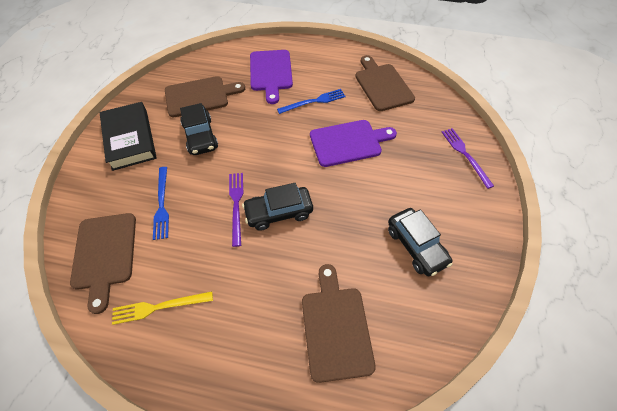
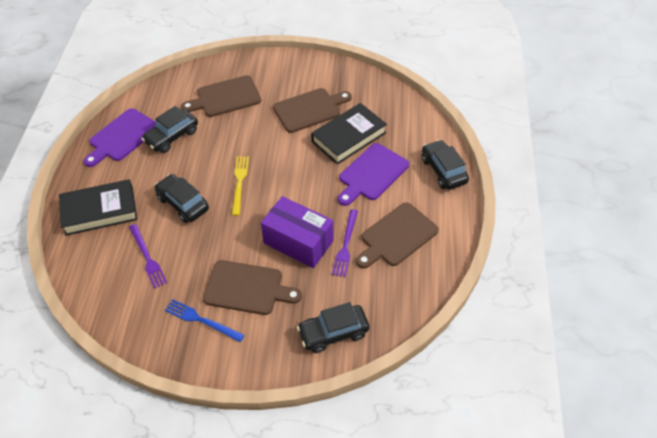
black book: [99,102,157,171] = 1 -> [59,179,137,236] [311,103,387,164] = 2
black car: [180,103,218,155] [242,183,313,231] [388,208,453,276] = 3 -> [141,106,198,153] [154,174,209,223] [297,302,369,353] [422,140,469,190] = 4
blue fork: [153,167,169,240] [277,89,346,114] = 2 -> [165,299,245,342] = 1
purple box: none = 0 -> [261,196,333,268] = 1

